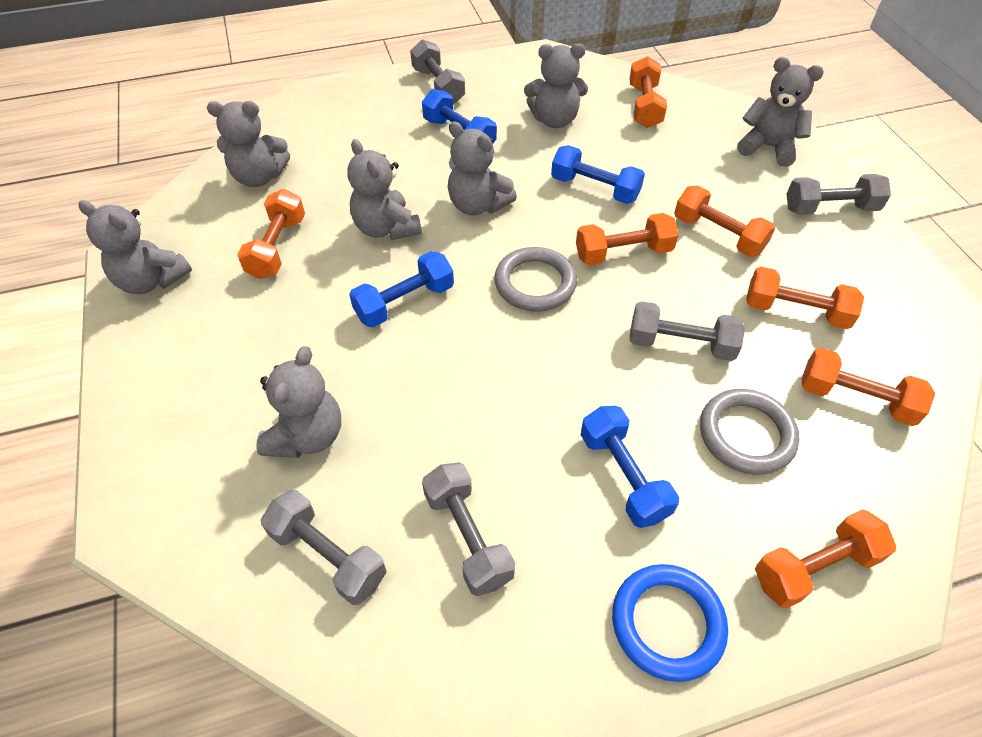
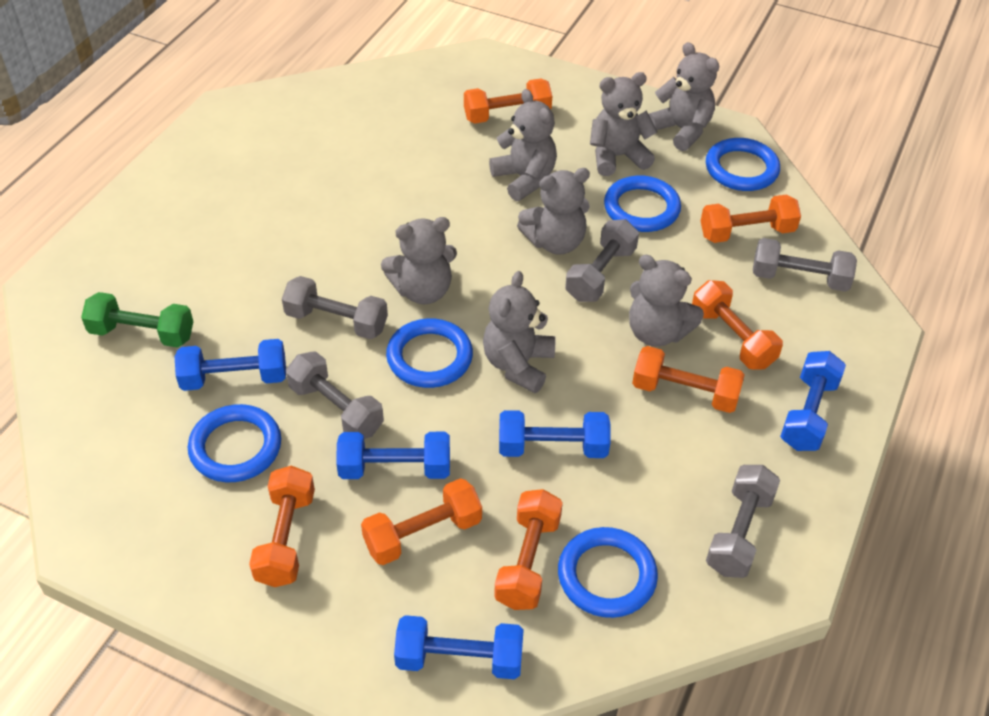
blue dumbbell: [349,251,454,327] [422,89,497,143] [551,145,645,204] [581,406,679,528] = 4 -> [175,339,286,391] [336,432,450,479] [394,615,524,679] [499,410,610,458] [780,351,846,451] = 5
blue ring: [612,564,728,682] = 1 -> [188,404,281,482] [386,318,473,388] [558,527,658,618] [604,175,681,232] [706,138,780,191] = 5
green dumbbell: none = 0 -> [81,292,193,348] = 1
grey ring: [494,247,577,311] [700,389,800,475] = 2 -> none = 0

